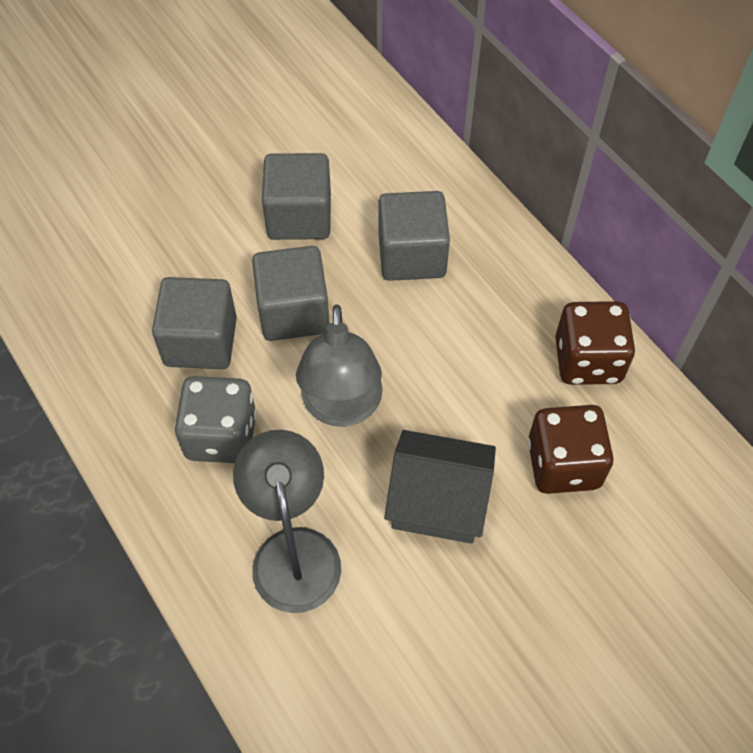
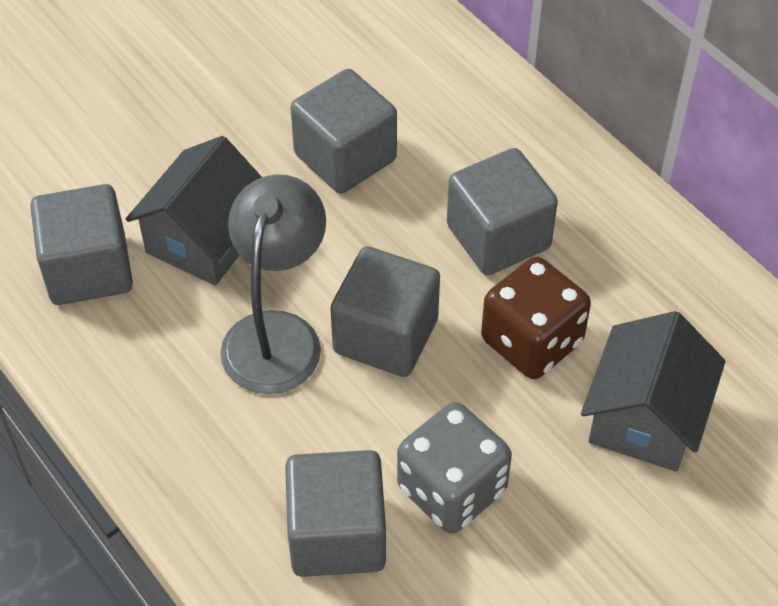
brown dice: [528,405,614,494] [555,301,635,385] = 2 -> [481,257,591,379] = 1
grey cube: [152,277,237,369] [252,246,330,341] [262,153,331,240] [378,191,450,281] = 4 -> [30,184,133,305] [285,450,386,577] [290,69,397,194] [330,246,440,377] [447,148,558,275] = 5
grey house: [384,430,496,544] = 1 -> [126,136,262,285] [581,311,726,472] = 2
grey lamp: [233,430,341,613] [296,304,383,427] = 2 -> [220,174,326,394] = 1

